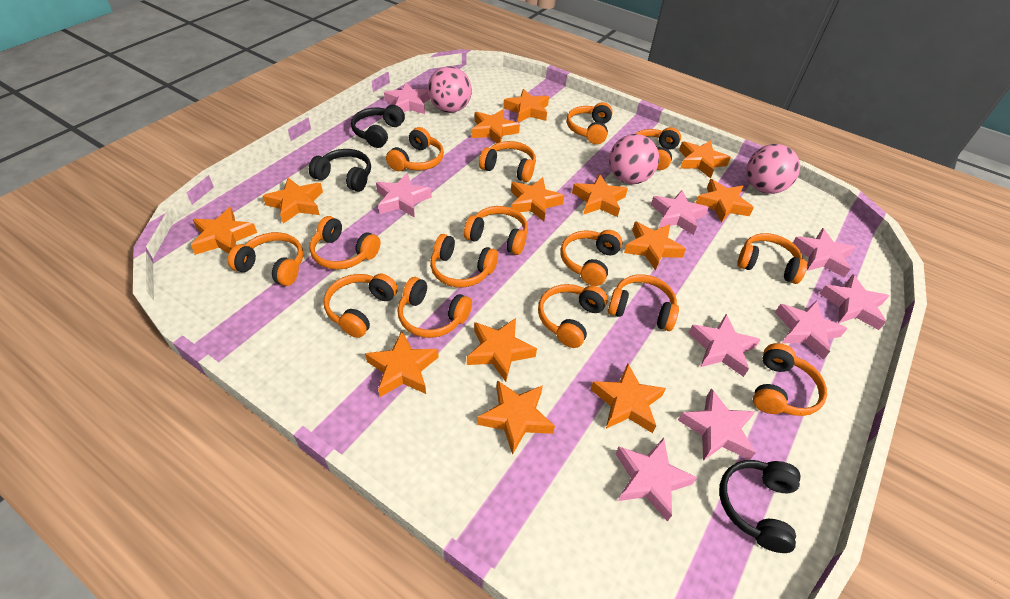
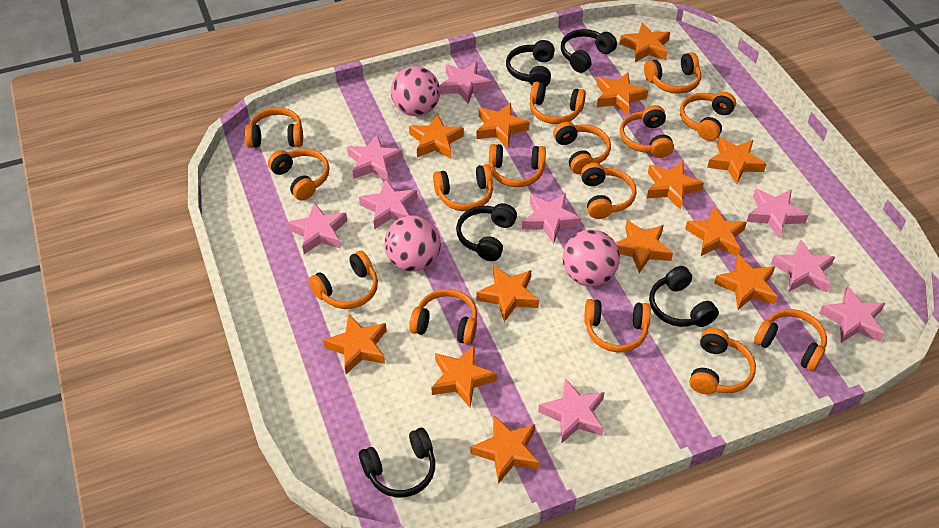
black headphones: [309,149,371,192] [351,105,405,148] [719,460,800,553] = 3 -> [359,428,435,498] [456,203,517,261] [506,40,555,87] [561,29,617,73] [649,266,719,327] = 5

